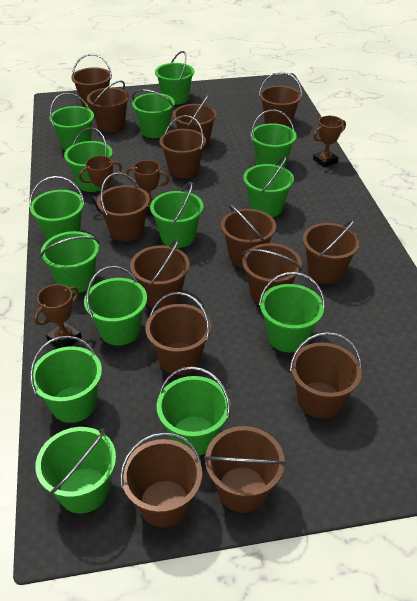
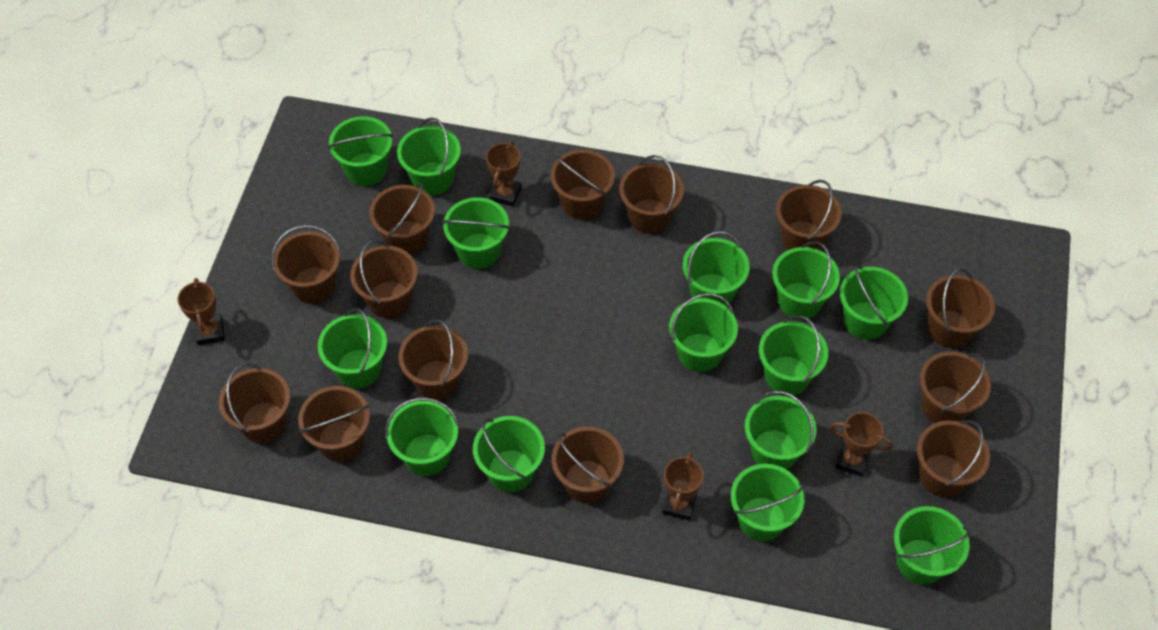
brown bucket: [71,54,112,110] [87,80,129,132] [97,172,150,242] [120,432,202,528] [130,239,190,309] [145,292,211,375] [160,115,206,178] [173,95,217,149] [204,426,286,513] [221,204,276,267] [242,243,302,304] [259,72,302,127] [290,332,362,418] [303,219,360,284] = 14 -> [219,363,290,443] [271,225,340,304] [298,386,370,462] [350,240,418,318] [369,184,435,255] [398,319,468,400] [551,150,615,220] [552,426,624,503] [619,155,684,234] [776,180,842,250] [917,420,990,497] [920,351,991,423] [926,268,995,348] = 13

